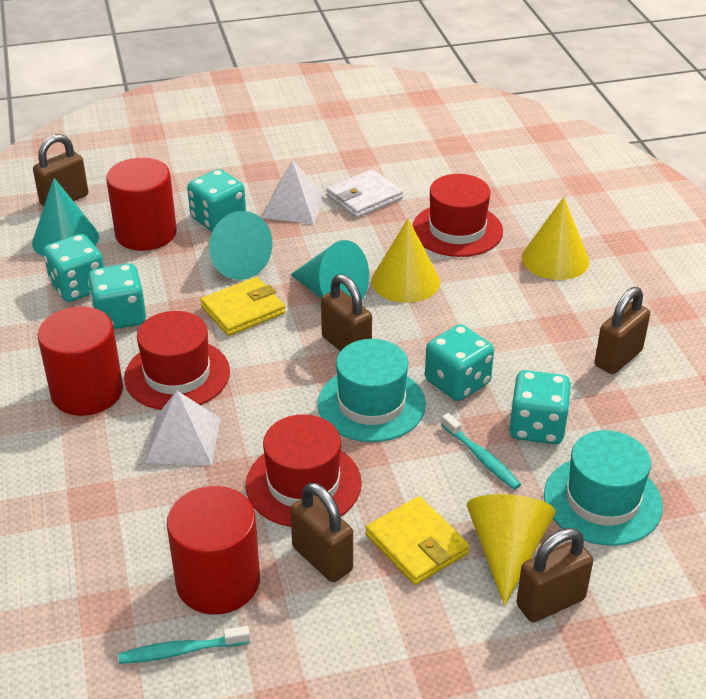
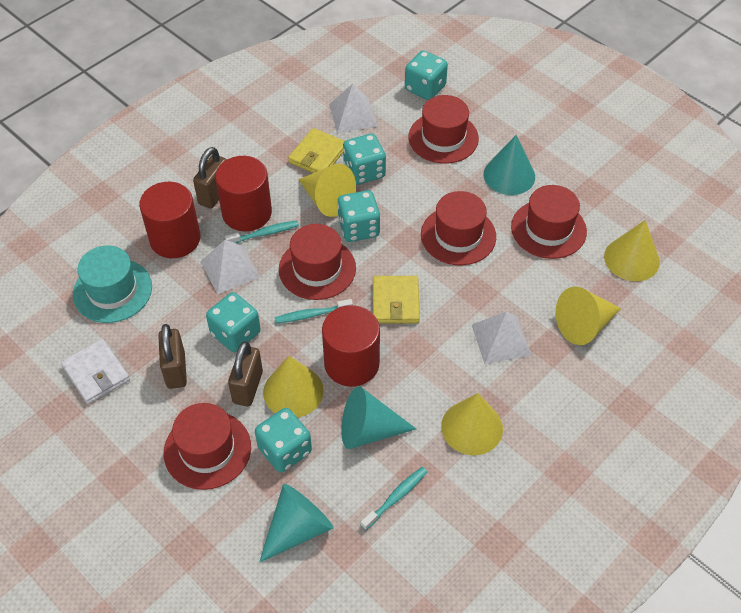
brown padlock: [33,134,89,206] [290,482,353,582] [321,274,372,351] [516,528,593,622] [595,287,650,374] = 5 -> [158,324,187,389] [193,147,227,208] [228,341,263,406] = 3
red hat: [124,311,230,410] [246,414,362,527] [412,174,503,257] = 3 -> [164,403,251,490] [279,224,356,300] [409,95,479,164] [421,191,496,265] [511,185,587,259] = 5
turquoise hat: [318,339,426,442] [544,430,663,546] = 2 -> [73,246,152,323] = 1
turquoise toothbrush: [119,626,250,664] [441,413,521,490] = 2 -> [225,220,299,243] [275,299,353,323] [361,467,427,530] = 3
white pyramid: [145,391,221,465] [262,160,325,224] = 2 -> [200,240,261,294] [329,84,378,133] [472,312,531,364] = 3
yellow cone: [371,218,440,303] [467,494,556,606] [522,197,589,280] = 3 -> [263,356,324,418] [298,164,356,217] [441,393,503,455] [556,286,621,345] [604,220,660,281] = 5

